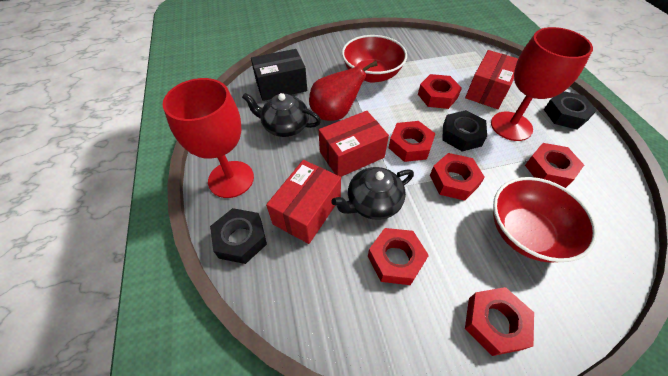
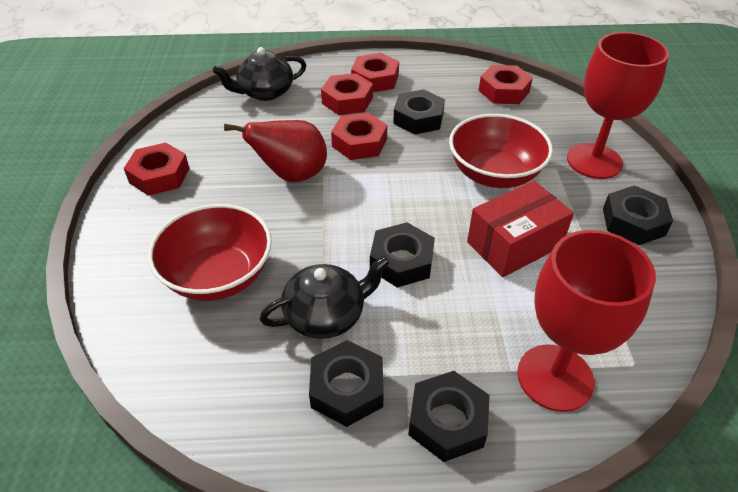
black box: [251,49,307,101] = 1 -> none = 0
black nut: [210,208,267,264] [442,110,487,152] [544,91,597,129] = 3 -> [309,340,384,427] [370,222,435,288] [393,89,445,135] [408,371,490,462] [603,185,673,245] = 5
red box: [266,160,341,244] [319,111,389,177] [465,50,518,109] = 3 -> [467,181,574,277] = 1
red nut: [368,228,429,285] [389,121,435,162] [418,74,462,109] [430,153,485,201] [465,287,534,356] [525,143,584,188] = 6 -> [124,143,190,196] [321,73,373,115] [331,113,387,160] [351,53,399,92] [479,65,533,104] = 5

